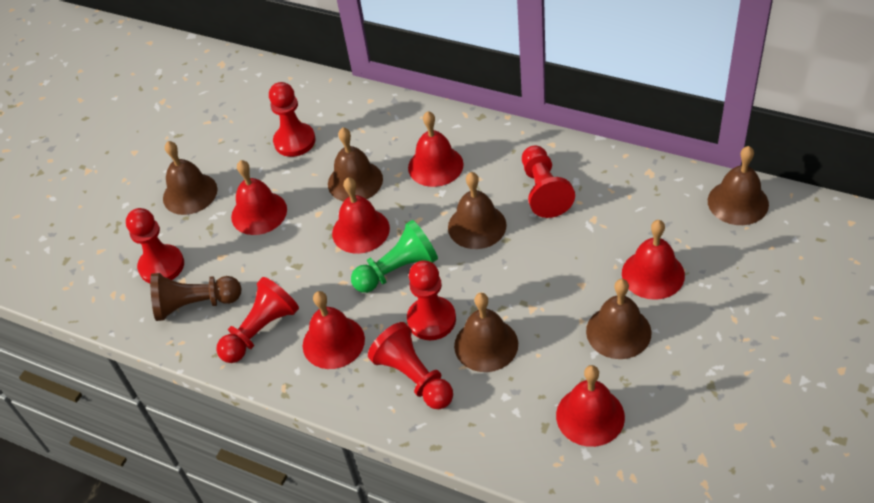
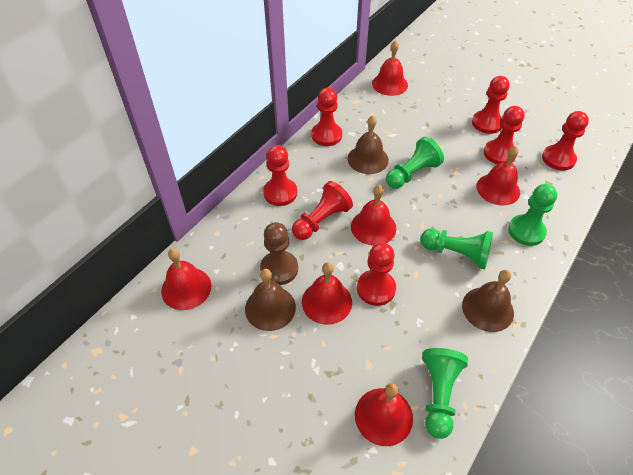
brown bell: [163,141,217,215] [328,128,383,202] [448,172,507,249] [454,293,518,372] [586,279,651,359] [708,146,769,225] = 6 -> [245,269,296,331] [348,115,389,174] [462,270,514,332] = 3
green pawn: [351,220,438,293] = 1 -> [386,137,444,189] [420,228,493,270] [422,348,468,439] [508,184,557,246] = 4
red pawn: [126,208,184,283] [216,277,299,363] [269,82,316,157] [368,322,453,409] [407,260,456,340] [522,146,575,218] = 6 -> [263,145,297,206] [292,181,353,240] [311,88,342,146] [357,243,396,306] [472,76,510,134] [484,106,525,164] [542,111,589,171] = 7

